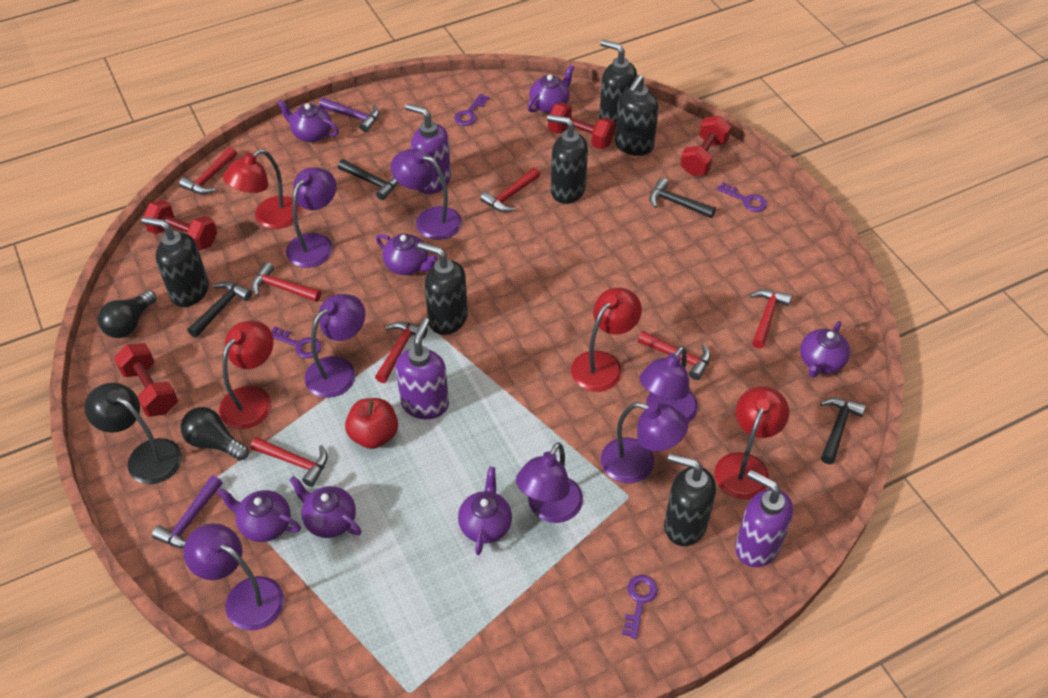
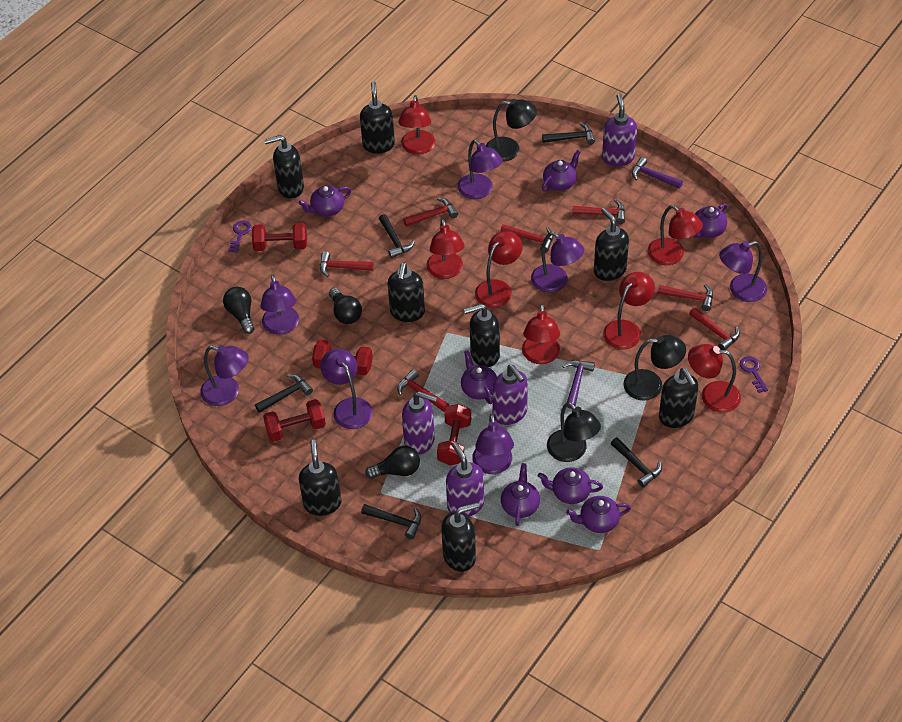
black hammer: [187,281,252,338] [338,159,398,200] [649,178,716,218] [820,398,866,464] = 4 -> [255,374,313,413] [361,504,421,539] [379,214,415,258] [542,123,595,145] [611,437,662,487] = 5
black lamp: [85,383,182,484] = 1 -> [486,99,537,162] [547,402,601,462] [623,335,686,401] = 3
black light bulb: [98,290,156,338] [181,407,249,461] = 2 -> [223,287,254,334] [329,288,362,324] [365,446,420,479] = 3
black soap dispenser: [142,217,209,307] [418,242,468,335] [547,114,588,204] [599,40,637,129] [615,75,659,156] [664,453,716,546] = 6 -> [264,135,304,199] [299,440,341,516] [360,81,395,153] [388,263,425,322] [441,502,479,572] [464,304,500,367] [594,208,629,281] [659,368,698,428] = 8
purple key: [271,326,322,358] [454,94,489,126] [622,575,658,639] [717,182,767,212] = 4 -> [228,221,252,253] [740,356,768,393] = 2
purple soap dispenser: [396,318,449,419] [405,103,451,194] [735,470,793,567] = 3 -> [402,391,437,455] [446,442,484,517] [492,365,528,425] [602,94,637,166] = 4
red apple: [345,398,398,449] = 1 -> none = 0
red lamp: [219,320,274,429] [223,149,301,229] [571,288,642,392] [714,386,789,499] = 4 -> [398,95,435,155] [426,219,465,279] [475,231,522,308] [522,304,560,364] [603,272,655,349] [648,205,703,265] [688,344,741,413] = 7

